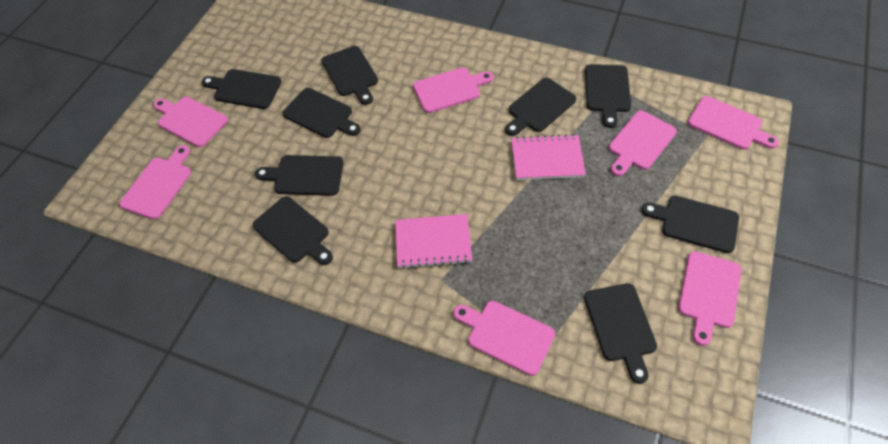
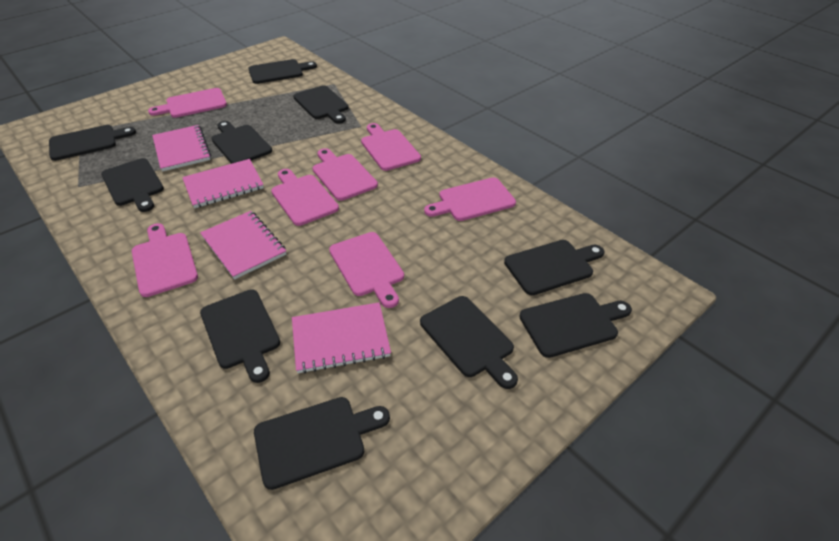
black cutting board: [202,69,282,109] [252,196,333,265] [255,155,344,196] [282,88,361,138] [322,46,378,105] [505,78,576,136] [584,283,657,384] [585,64,631,128] [641,196,739,253] = 9 -> [49,125,136,161] [101,158,164,212] [200,289,280,383] [211,121,272,164] [248,59,317,84] [254,397,390,490] [293,85,348,124] [420,296,518,389] [504,240,604,295] [519,293,632,358] = 10
pink notebook: [395,214,472,269] [512,134,586,180] = 2 -> [152,125,211,172] [182,159,264,208] [200,211,286,280] [292,302,391,374] = 4

